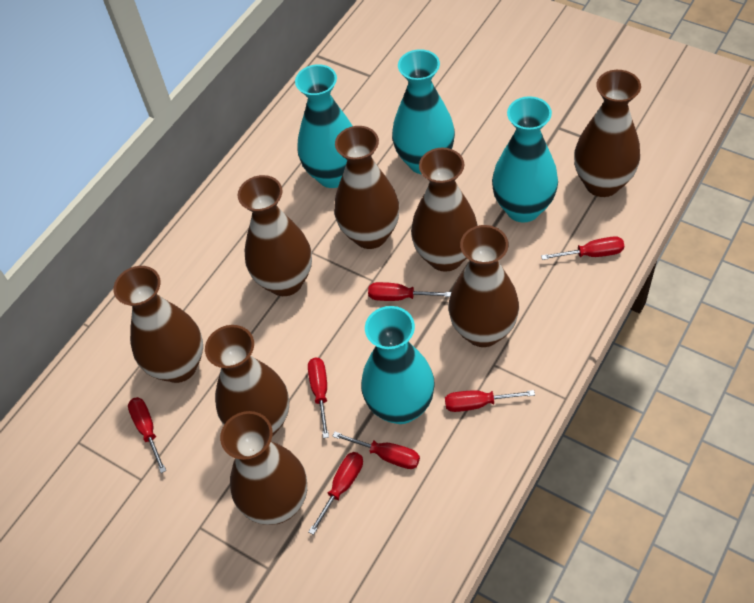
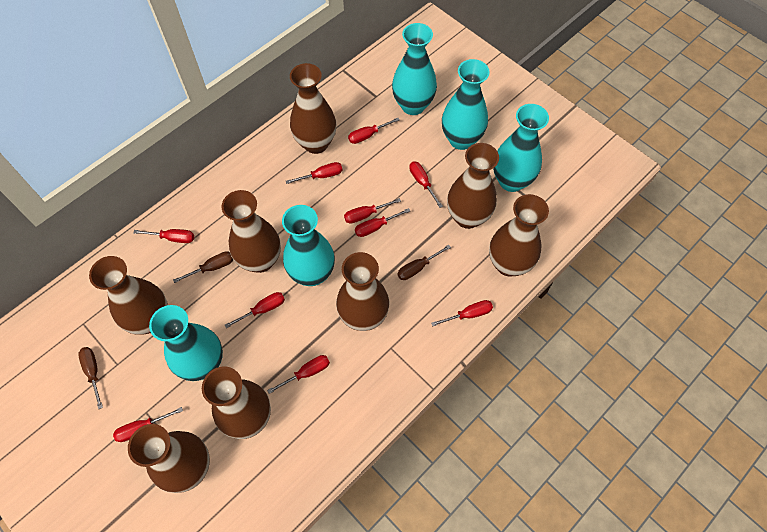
brown screwdriver: none = 0 -> [78,347,103,409] [173,251,233,283] [397,245,451,280] = 3
red screwdriver: [128,397,166,473] [308,358,329,438] [308,452,363,535] [332,432,420,469] [368,282,451,301] [445,390,535,412] [541,236,624,260] = 7 -> [113,407,183,442] [133,229,194,243] [225,292,285,328] [267,355,330,394] [286,162,343,184] [344,198,401,224] [348,118,400,144] [355,208,410,237] [409,161,443,208] [431,300,493,326] = 10
turquoise vase: [295,64,353,188] [361,306,435,424] [392,49,455,174] [492,96,558,222] = 4 -> [149,305,223,381] [282,205,335,286] [392,23,437,115] [442,59,490,150] [493,104,549,192] = 5

